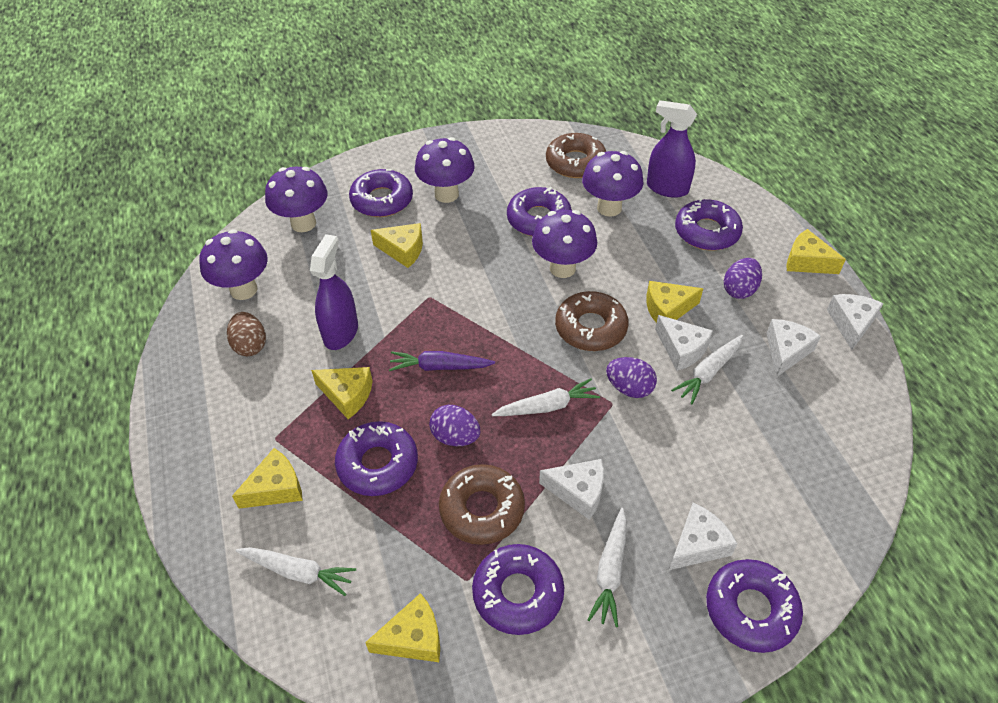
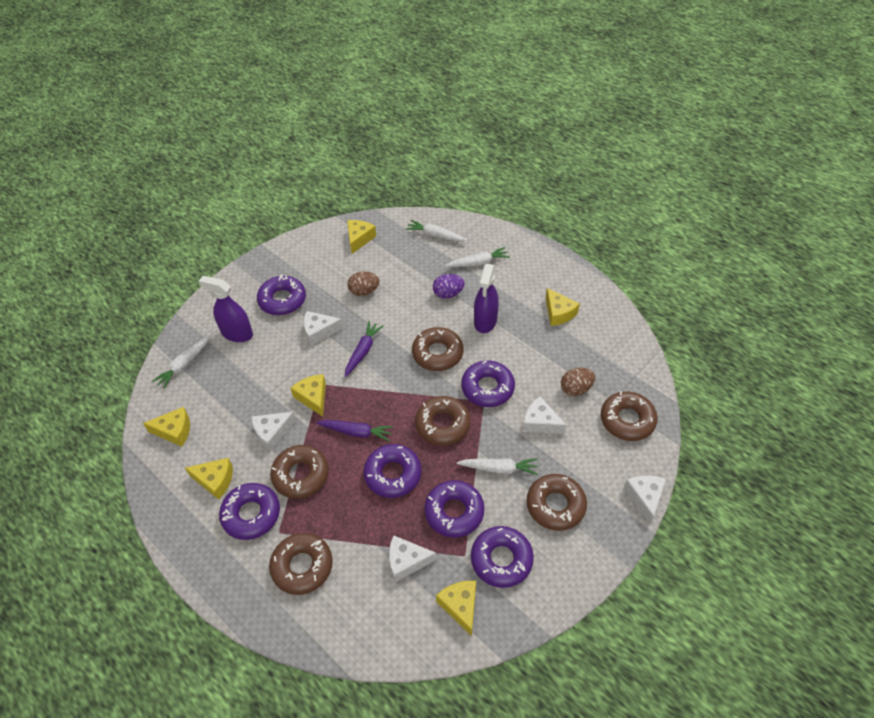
brown donut: [439,464,525,545] [546,133,606,178] [555,291,629,351] = 3 -> [269,533,333,595] [270,445,329,499] [412,327,463,371] [415,396,470,446] [527,474,587,531] [601,391,658,441] = 6
brown egg: [227,312,266,356] = 1 -> [348,271,379,296] [561,368,595,396] = 2
purple carrot: [389,351,495,371] = 1 -> [316,420,393,442] [345,321,383,377] = 2
purple egg: [429,405,480,446] [606,357,657,398] [724,258,762,299] = 3 -> [433,274,465,299] = 1
purple mushroom: [199,229,268,300] [265,167,328,232] [415,137,475,203] [532,210,597,278] [582,151,644,217] = 5 -> none = 0

